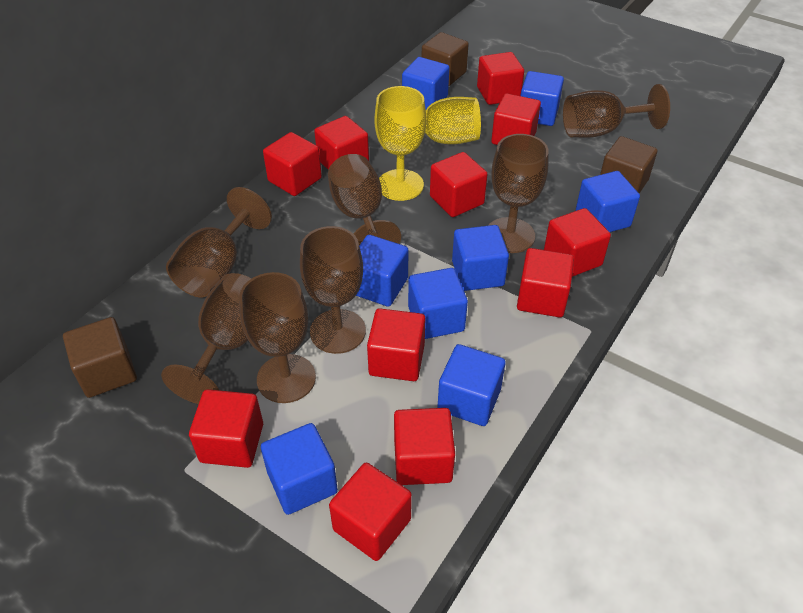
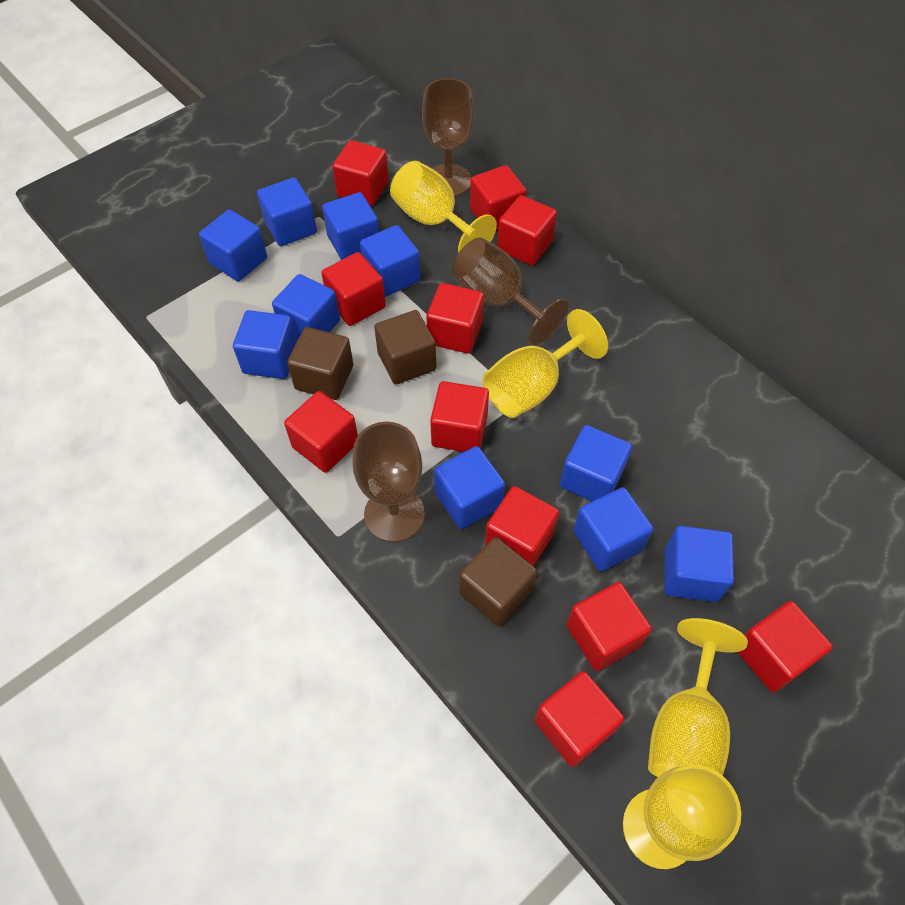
blue cube: [261,423,338,515] [356,235,408,307] [402,57,450,109] [408,268,468,339] [437,344,506,426] [452,225,509,291] [521,71,564,126] [576,171,640,232] = 8 -> [199,210,267,281] [233,310,297,379] [257,178,317,246] [272,274,340,341] [322,192,379,260] [360,225,420,297] [434,446,505,529] [560,425,632,501] [573,487,653,571] [664,526,734,602] = 10
brown goblet: [161,273,252,404] [166,187,272,297] [239,272,316,403] [300,226,366,354] [328,154,401,245] [488,134,549,253] [563,84,670,138] = 7 -> [353,422,425,542] [422,78,474,197] [452,237,569,345] = 3
yellow goblet: [375,86,426,201] [383,97,481,149] = 2 -> [390,161,497,253] [483,309,608,418] [623,765,741,869] [648,618,748,777] = 4

